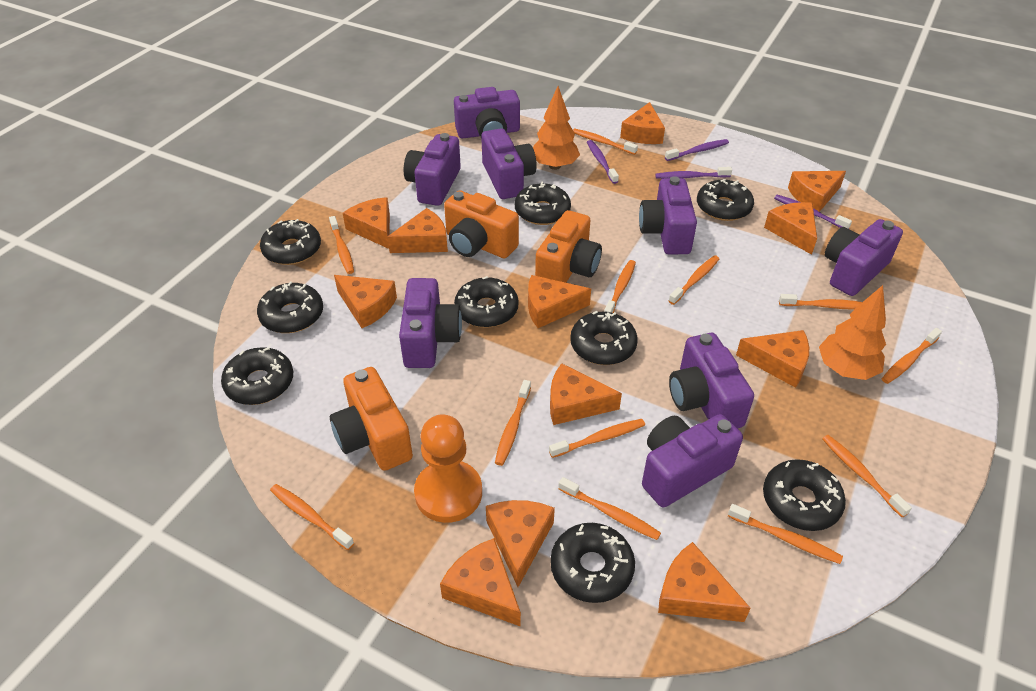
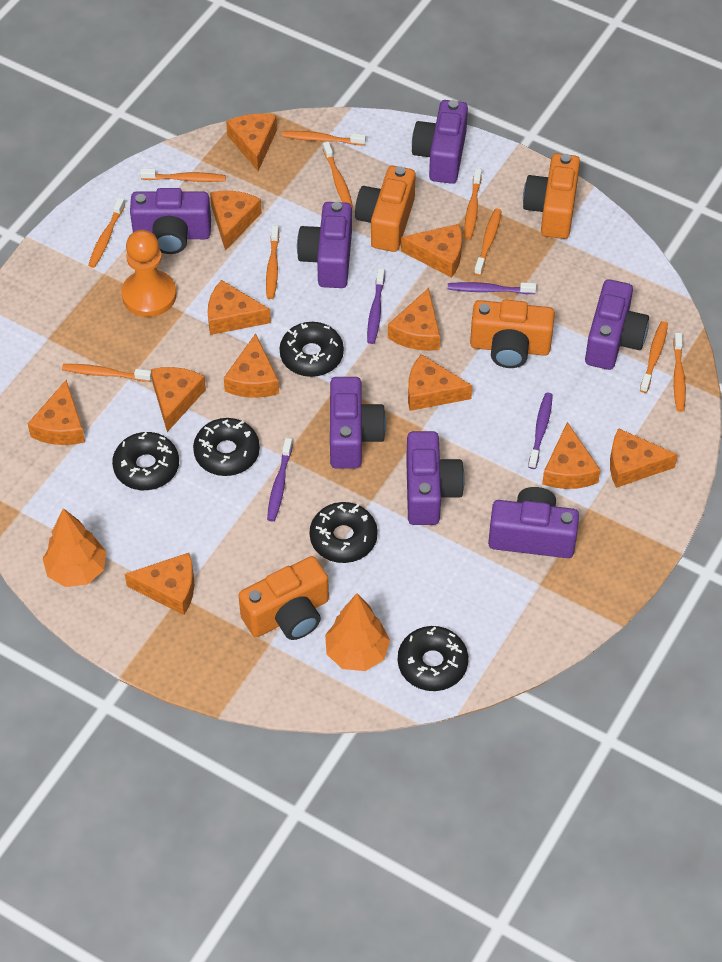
black donut: [221,347,293,405] [257,282,323,333] [260,219,321,265] [454,276,519,328] [515,182,571,225] [550,523,635,603] [570,311,638,365] [697,179,754,221] [763,459,846,531] = 9 -> [112,432,179,490] [193,418,260,476] [280,322,344,377] [309,502,378,563] [398,626,468,691] = 5
orange camera: [330,367,413,471] [444,190,519,258] [535,210,602,283] = 3 -> [239,556,329,640] [355,166,416,252] [470,300,555,368] [523,153,580,239] = 4
orange toothbrush: [270,484,354,550] [329,216,354,274] [495,380,531,466] [549,419,645,458] [558,477,661,540] [573,129,638,155] [604,260,636,313] [669,255,719,305] [728,504,843,564] [779,294,862,310] [822,435,912,517] [882,328,942,384] = 12 -> [62,364,152,382] [88,197,125,268] [140,169,226,182] [266,225,279,299] [282,131,366,145] [323,142,353,208] [464,168,482,239] [474,209,501,276] [640,321,668,393] [673,333,686,412] = 10
purple camera: [399,278,462,368] [404,133,461,206] [454,87,520,138] [481,129,537,199] [639,176,697,254] [642,414,743,508] [669,333,754,429] [825,219,903,296] = 8 -> [130,188,211,254] [297,202,352,288] [330,377,386,469] [406,431,465,525] [412,100,468,184] [488,487,579,558] [585,279,649,370] = 7

